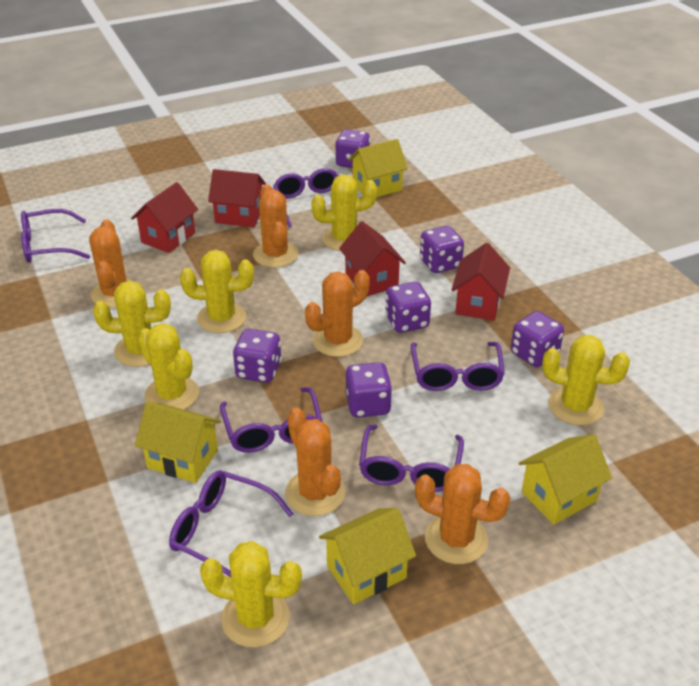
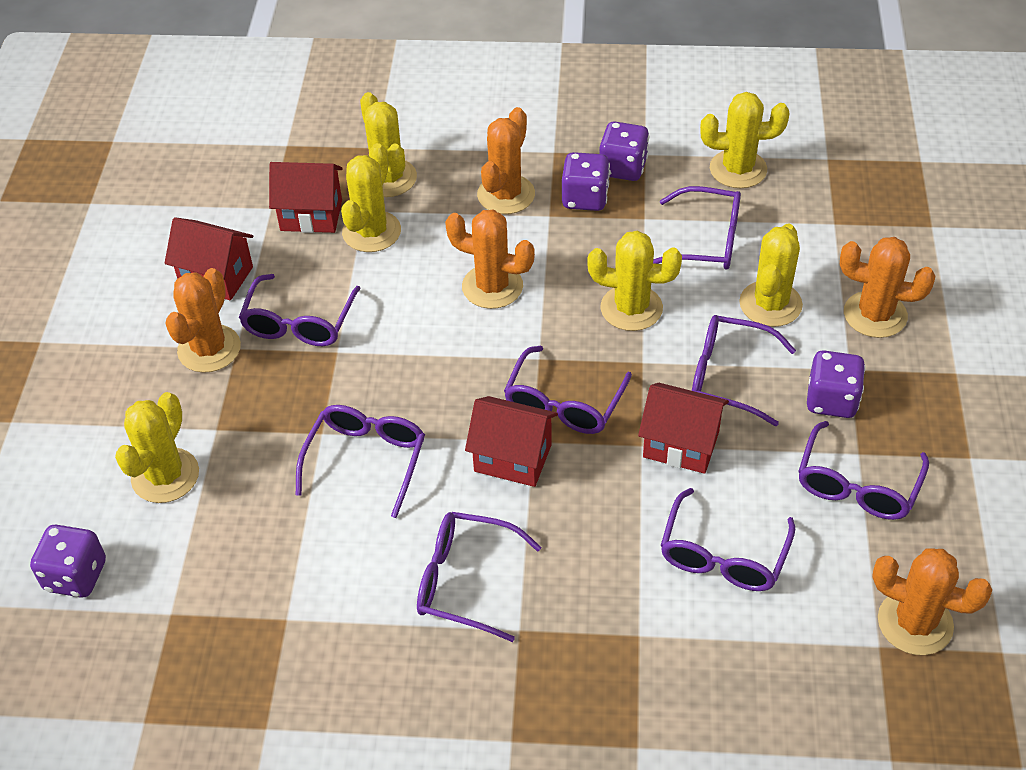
purple dice: [233,329,282,383] [335,129,370,168] [346,362,392,418] [385,282,431,333] [420,226,464,273] [511,311,564,367] = 6 -> [30,525,106,598] [562,152,610,211] [599,122,649,181] [807,350,866,418] = 4
purple glasses: [21,209,90,263] [169,470,293,577] [220,387,323,453] [273,168,339,227] [359,424,464,492] [411,342,505,391] = 6 -> [239,274,361,346] [296,405,425,518] [417,512,541,642] [504,346,632,434] [653,186,741,270] [661,488,795,591] [692,315,796,426] [798,421,929,520] = 8
yellow house: [135,402,221,483] [319,508,416,604] [348,139,408,197] [519,434,612,525] = 4 -> none = 0

